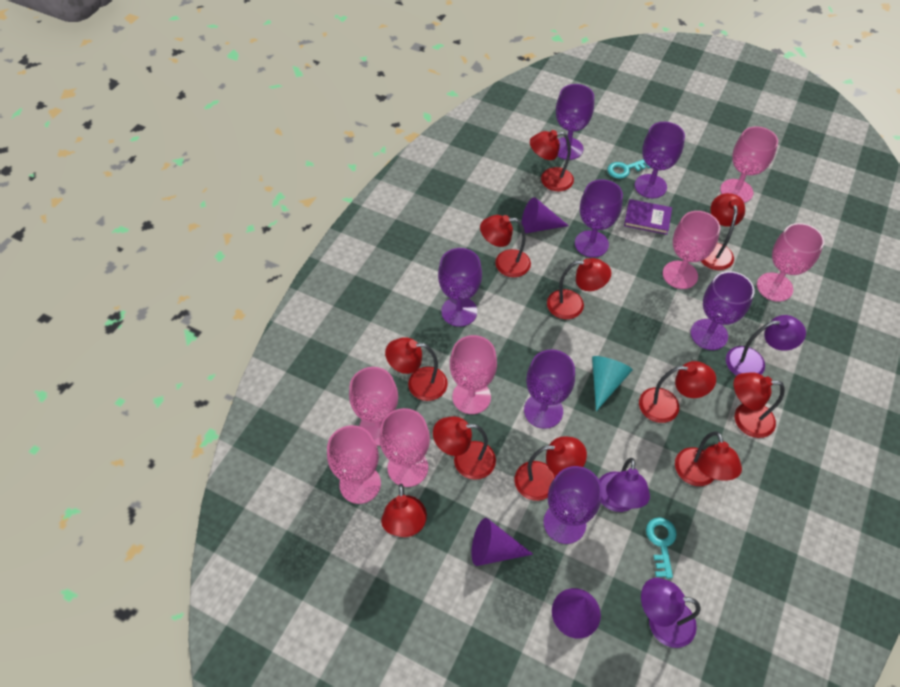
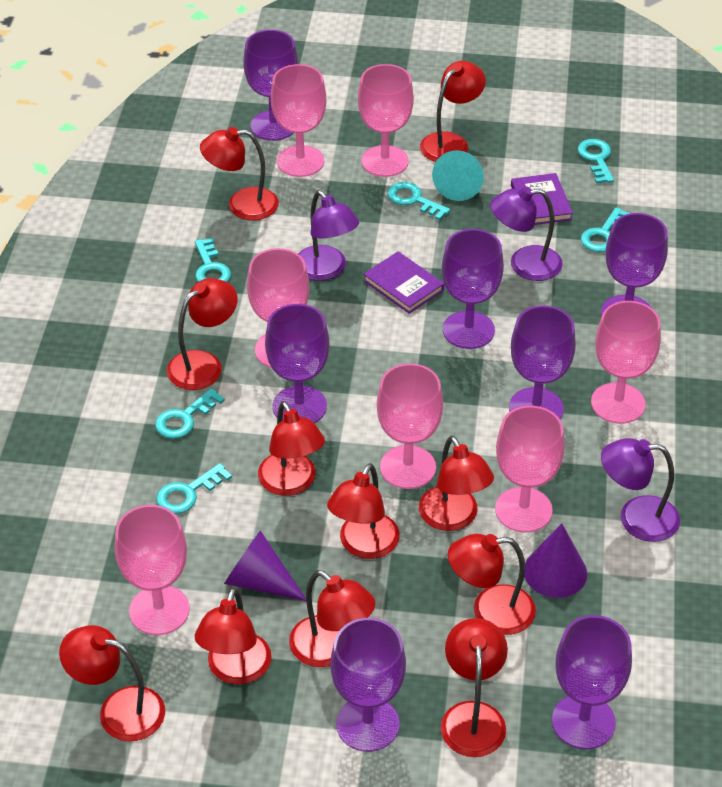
purple book: [624,199,672,235] = 1 -> [363,251,444,314] [511,173,573,225] = 2
purple cone: [472,518,533,566] [522,197,569,233] [552,588,601,638] = 3 -> [224,530,306,601] [524,523,587,598] = 2
turquoise key: [607,159,650,179] [646,517,677,578] = 2 -> [155,388,225,439] [156,463,232,514] [195,238,231,282] [388,182,450,220] [578,139,614,184] [581,207,630,252] = 6

